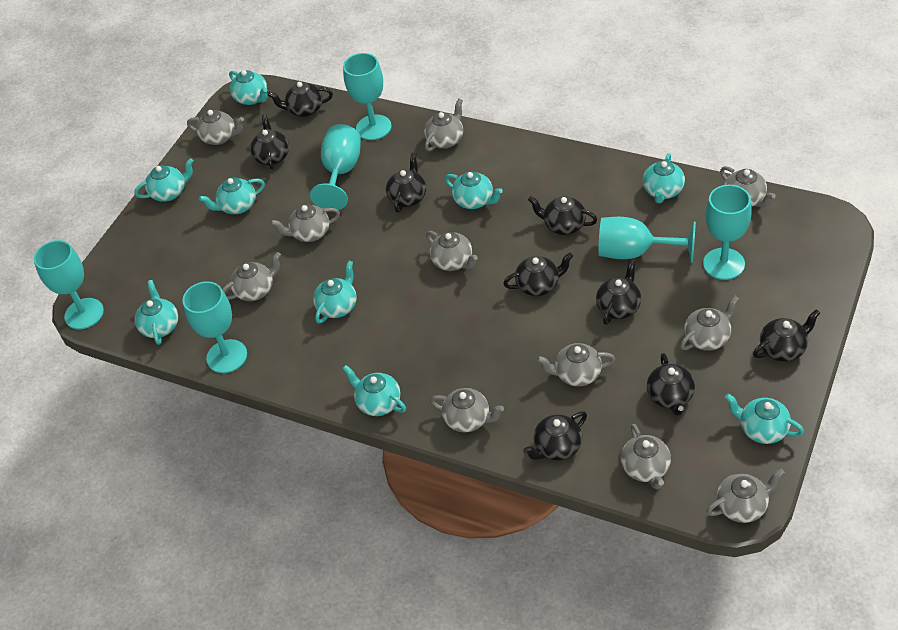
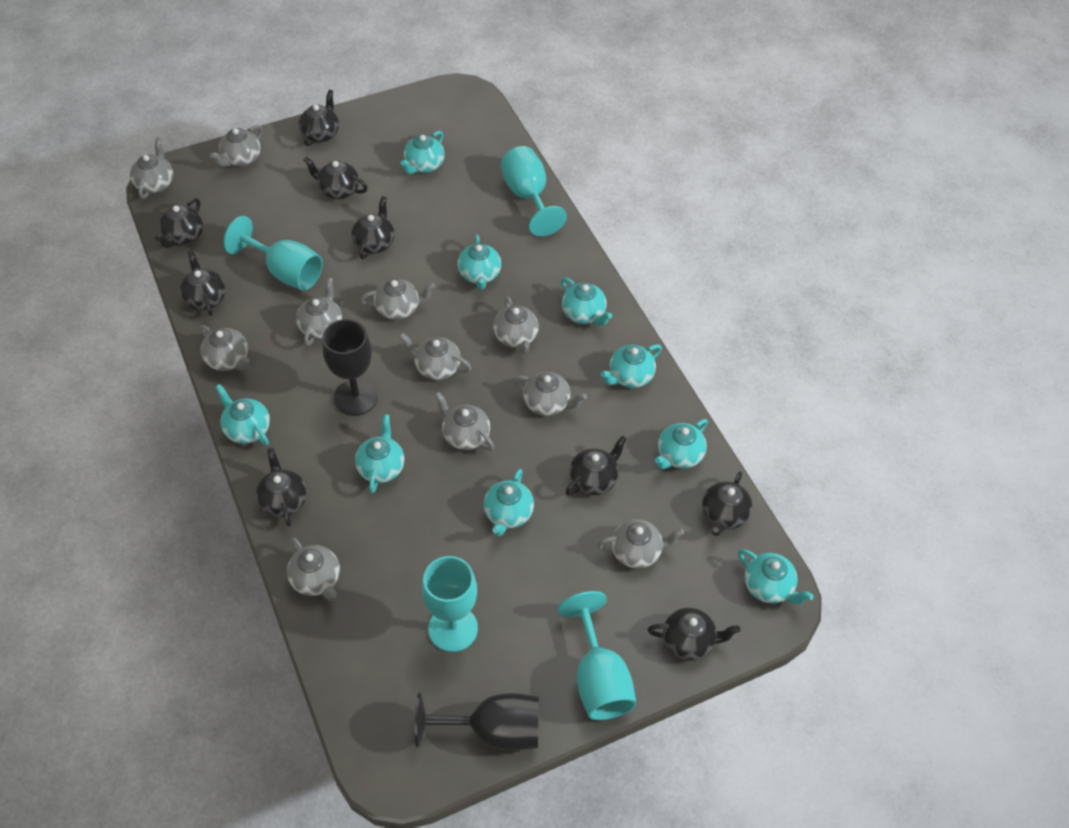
black goblet: none = 0 -> [322,319,378,416] [415,693,539,750] = 2
turquoise goblet: [33,240,104,330] [182,281,247,373] [310,124,361,210] [343,53,392,140] [599,217,696,263] [703,185,752,280] = 6 -> [223,216,323,290] [422,556,478,652] [501,146,567,236] [558,591,636,720] = 4

